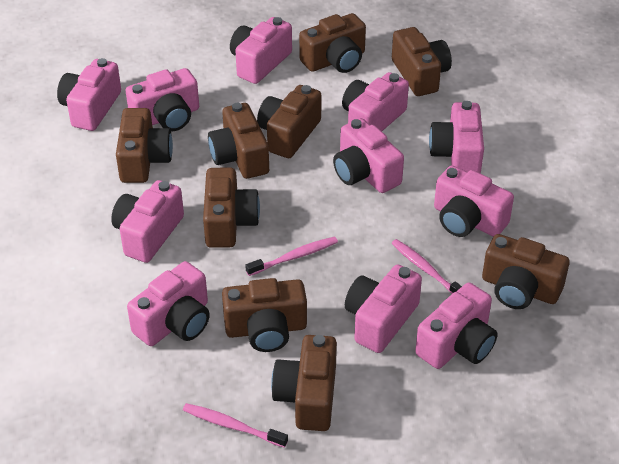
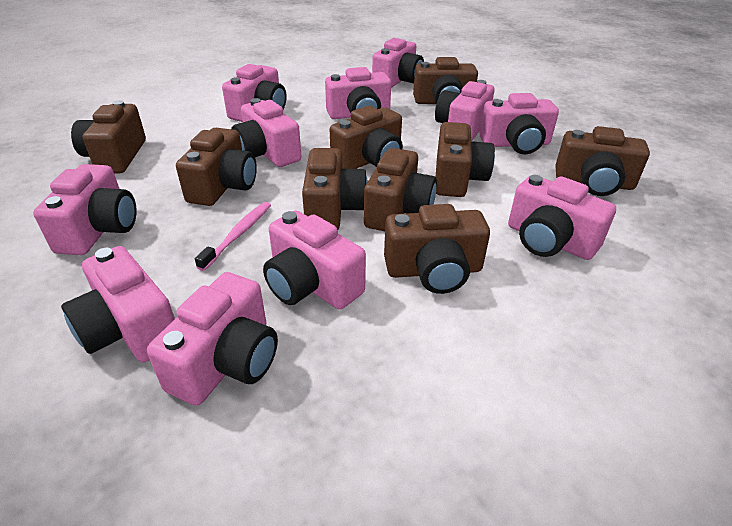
pink toothbrush: [183,403,288,448] [245,237,338,276] [391,239,462,294] = 3 -> [195,202,271,271] = 1

